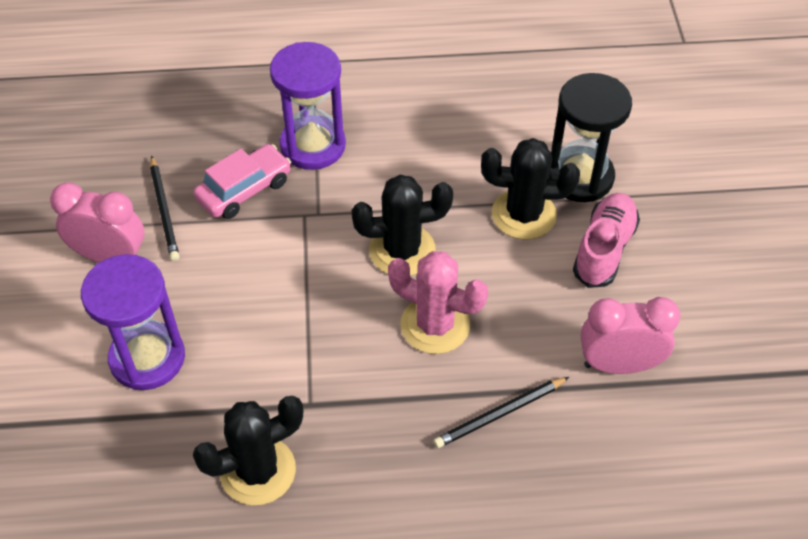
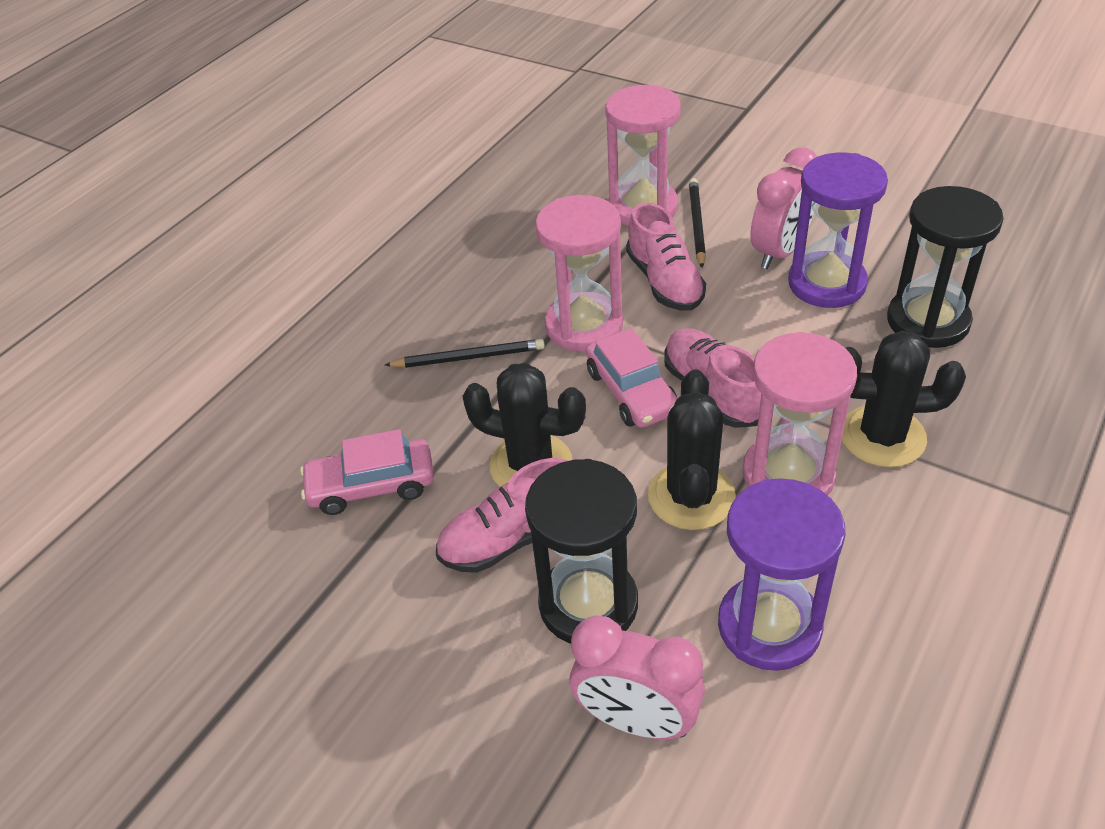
black hourglass: [549,73,632,202] = 1 -> [525,459,638,644] [887,186,1004,348] = 2
pink cactus: [388,251,488,354] = 1 -> none = 0
pink car: [193,144,291,219] = 1 -> [300,429,434,515] [586,328,677,428] = 2
pink hourglass: none = 0 -> [535,195,623,352] [605,85,681,226] [743,332,857,495] = 3
pink shoe: [573,193,640,288] = 1 -> [436,458,569,573] [626,202,706,311] [664,328,761,428] = 3

